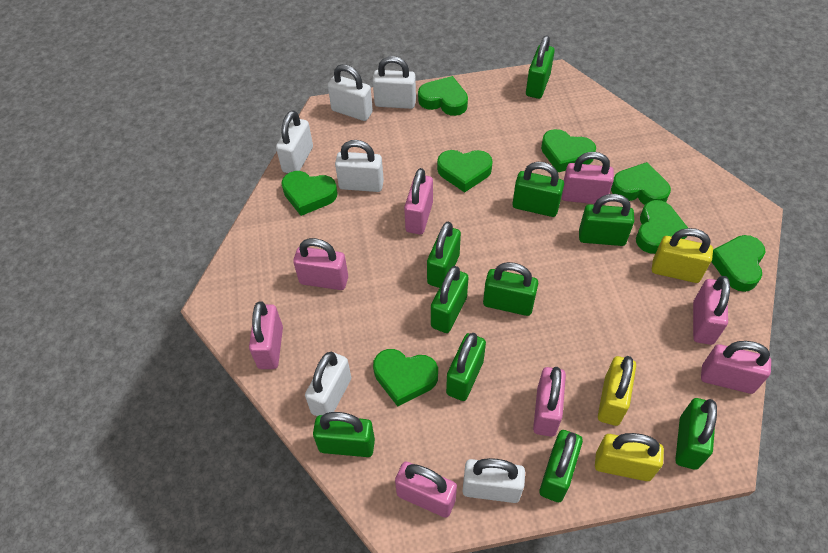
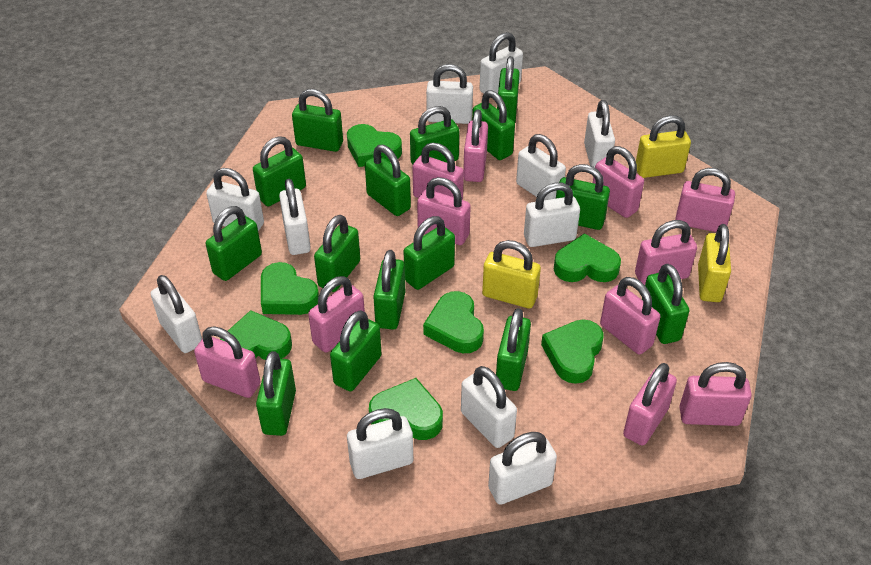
green heart: [281,171,338,216] [373,349,438,407] [418,76,468,116] [437,150,493,193] [541,129,596,172] [611,162,671,205] [636,200,688,254] [711,235,765,292] = 8 -> [220,310,292,360] [261,262,319,315] [347,124,402,167] [369,378,443,440] [423,291,484,353] [541,319,604,384] [553,233,621,282] = 7
green padlock: [313,412,375,457] [427,222,461,288] [431,266,469,333] [446,333,486,401] [483,262,538,316] [512,162,564,217] [526,35,555,99] [539,430,583,502] [579,194,634,246] [675,398,717,470] = 10 -> [206,206,262,281] [253,136,306,206] [256,351,296,436] [292,89,343,152] [314,215,360,292] [330,310,382,391] [365,145,411,216] [373,250,405,329] [403,216,455,290] [410,106,459,165] [472,90,515,160] [496,308,531,391] [497,56,520,123] [556,164,610,230] [642,264,689,344] = 15
pink padlock: [249,301,283,369] [293,238,348,290] [395,461,457,518] [404,168,433,235] [533,367,566,437] [561,152,614,205] [693,276,730,345] [701,341,771,394] = 8 -> [194,326,261,398] [308,276,365,352] [412,143,464,200] [417,177,471,245] [463,110,488,182] [593,146,644,218] [600,277,660,354] [623,363,677,446] [635,220,697,285] [675,168,735,232] [679,362,752,426] = 11
white padlock: [276,110,313,173] [305,352,351,416] [328,64,373,121] [335,140,384,192] [373,56,416,109] [463,458,525,503] = 6 -> [151,275,202,353] [206,168,264,231] [279,179,311,255] [347,408,414,479] [426,64,473,124] [461,366,517,448] [480,32,523,94] [488,432,557,505] [516,134,566,200] [524,182,580,247] [584,100,615,167] = 11

